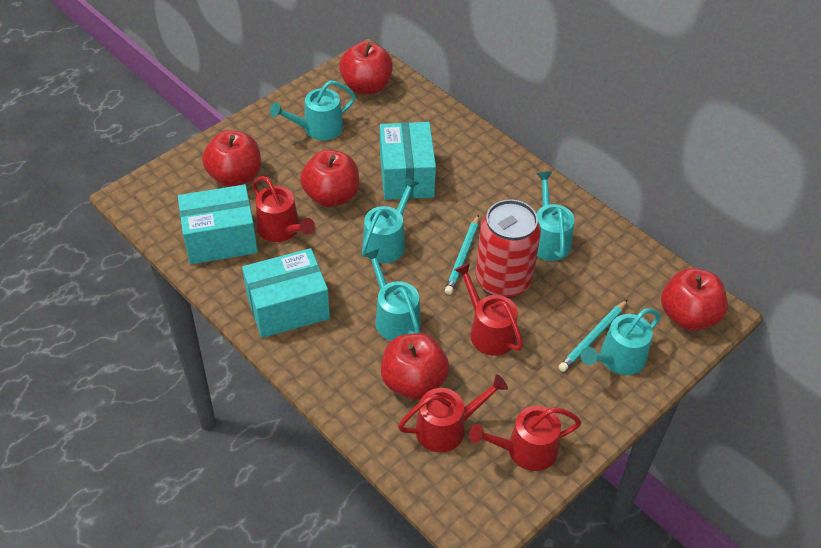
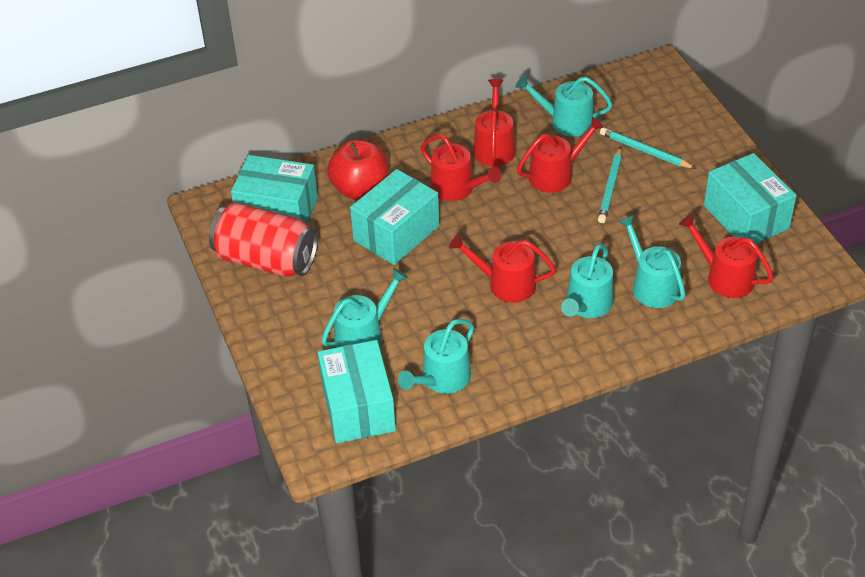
red apple: [202,131,261,187] [300,150,359,207] [339,42,393,95] [381,333,449,400] [661,268,728,331] = 5 -> [327,140,389,200] = 1
red watering can: [252,176,315,242] [398,374,508,452] [455,263,523,356] [469,406,581,471] = 4 -> [421,134,501,201] [449,234,556,303] [473,79,516,166] [517,117,604,193] [679,214,774,298] = 5
turquoise box: [178,184,258,264] [242,248,330,338] [380,122,436,200] = 3 -> [231,155,318,224] [318,340,396,443] [350,169,440,265] [704,153,797,244] = 4

